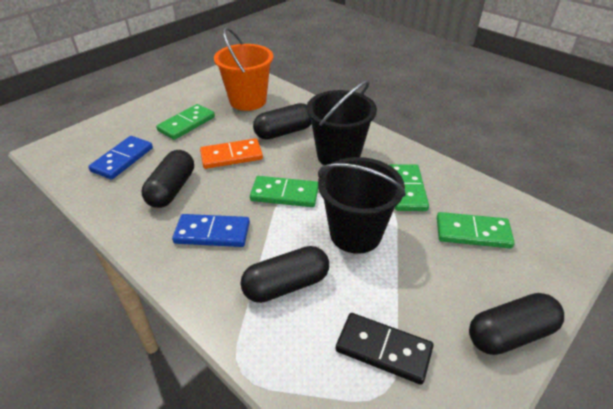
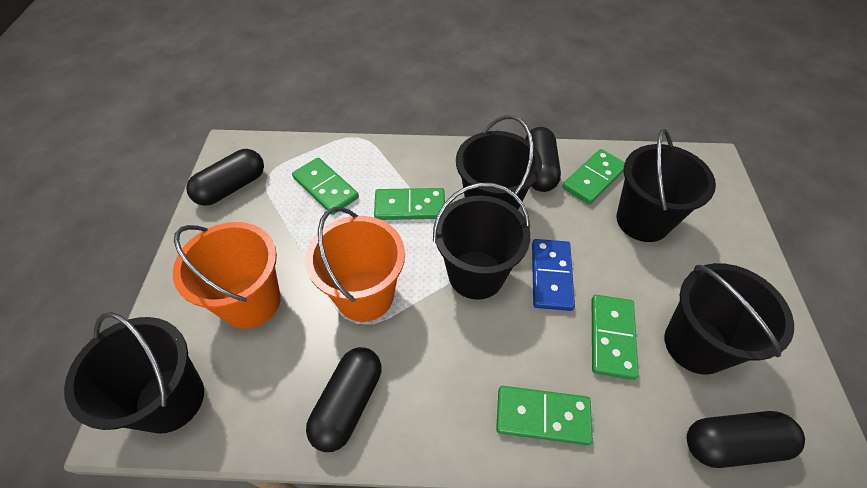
black bucket: [306,80,377,165] [318,157,406,254] = 2 -> [64,312,204,434] [433,183,530,300] [456,115,542,210] [617,129,716,242] [664,263,794,375] = 5
black domino: [336,313,434,384] = 1 -> none = 0
blue domino: [88,136,153,180] [172,214,250,247] = 2 -> [532,239,575,311] = 1
green domino: [156,104,215,140] [250,176,318,207] [390,164,429,211] [437,212,515,248] = 4 -> [292,158,359,215] [374,188,445,220] [496,386,593,445] [562,149,625,204] [592,295,639,380] = 5
orange bucket: [214,27,273,111] = 1 -> [173,222,281,329] [305,207,405,322] = 2
orange domino: [200,138,263,169] = 1 -> none = 0

